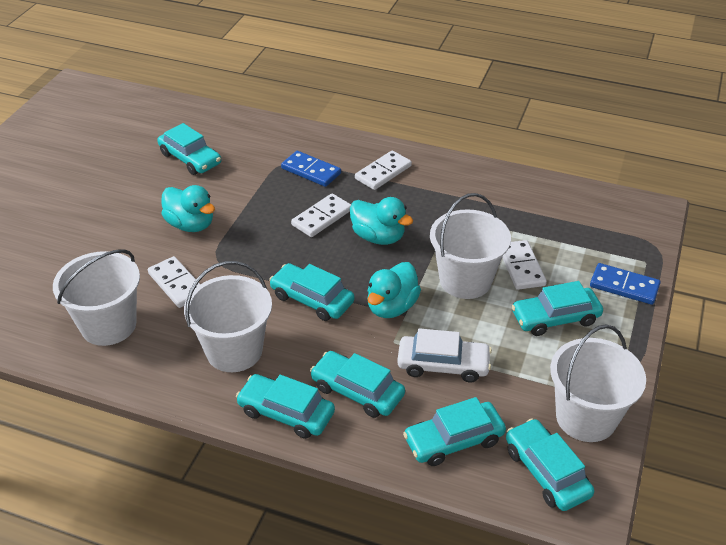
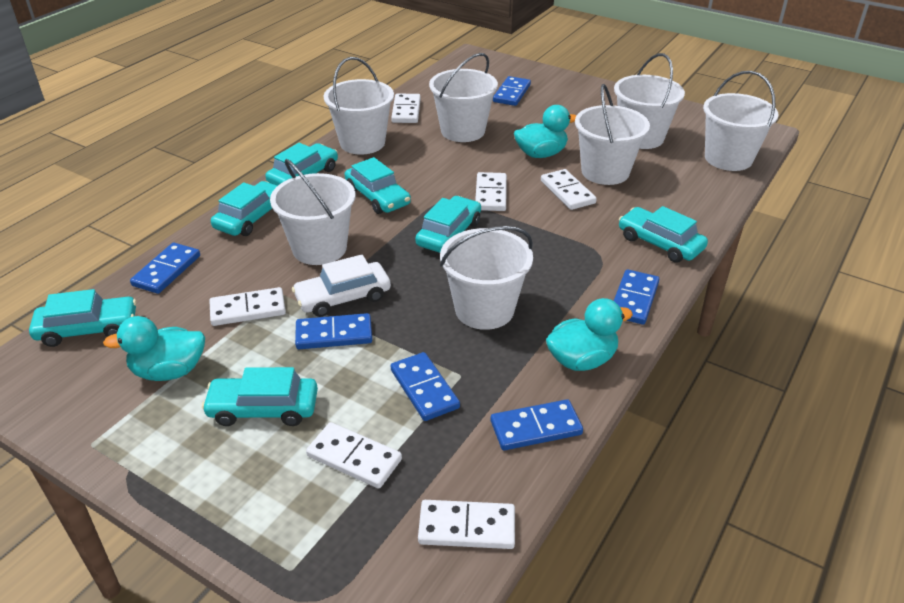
blue domino: [281,151,341,187] [590,263,661,305] = 2 -> [130,243,200,294] [295,313,372,349] [391,352,460,421] [491,399,583,450] [493,76,531,106] [614,269,659,325] = 6
white bucket: [53,249,140,346] [184,261,272,372] [430,193,511,299] [550,324,646,442] = 4 -> [270,159,355,265] [324,57,394,155] [429,53,498,142] [440,226,533,330] [575,84,650,185] [614,53,685,149] [703,71,778,171] = 7
white domino: [148,256,200,308] [291,194,351,237] [355,151,412,190] [502,240,547,290] = 4 -> [210,287,286,326] [306,422,402,489] [391,94,421,123] [418,500,515,549] [475,172,507,211] [541,169,597,210] = 6

